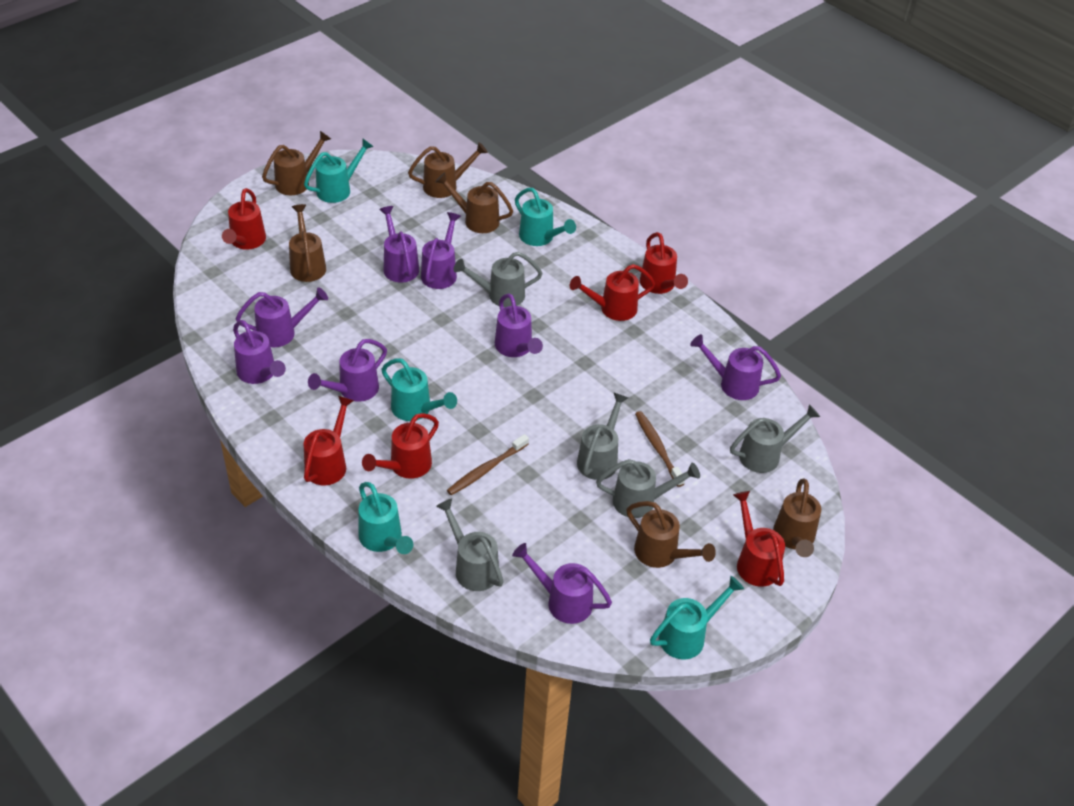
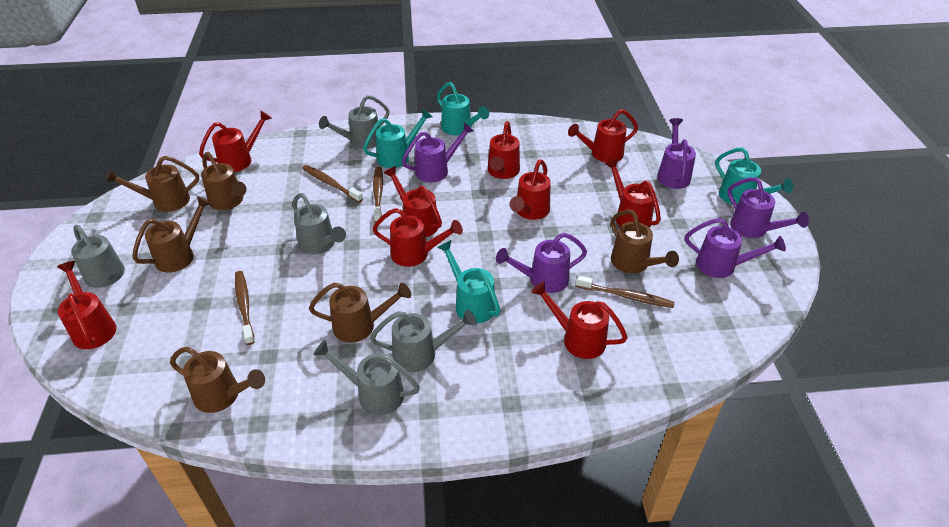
brown toothbrush: [447,434,529,495] [635,411,685,487] = 2 -> [235,271,254,345] [302,165,363,203] [373,167,383,223] [575,275,675,308] = 4
purple watering can: [233,320,286,384] [236,288,328,347] [308,339,387,402] [379,206,419,283] [421,212,461,289] [495,293,543,357] [512,543,612,624] [690,334,781,400] = 8 -> [402,122,474,182] [496,233,587,293] [657,118,696,189] [685,218,786,278] [727,177,809,238] = 5
red watering can: [222,188,266,250] [304,396,354,485] [362,413,439,479] [570,264,655,321] [640,232,688,294] [733,491,785,587] = 6 -> [57,261,116,349] [199,110,272,172] [373,208,463,267] [384,166,442,237] [488,121,520,179] [509,159,551,220] [531,281,628,359] [568,109,638,163] [605,158,661,228] = 9
turquoise watering can: [304,138,374,203] [358,482,413,554] [381,358,457,421] [515,188,576,246] [650,576,744,659] = 5 -> [363,109,433,168] [437,82,489,136] [437,240,501,323] [715,148,793,205] = 4

